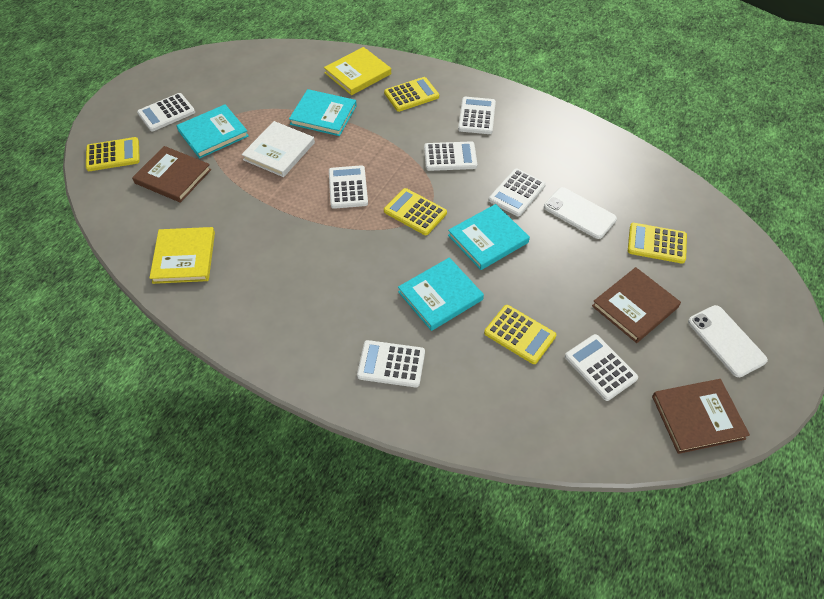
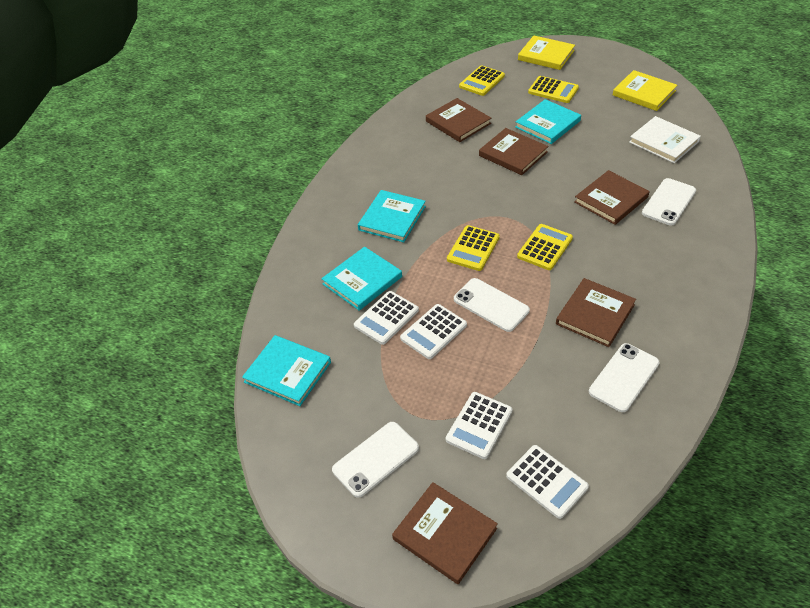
brown book: [132,146,211,203] [592,267,681,343] [652,379,750,454] = 3 -> [392,482,498,584] [426,98,491,142] [479,128,548,175] [556,278,636,347] [574,170,649,225] = 5
white calculator: [137,93,195,131] [329,165,368,209] [357,340,425,387] [424,141,477,171] [458,97,496,134] [489,169,546,217] [565,334,638,401] = 7 -> [354,291,419,345] [400,304,467,359] [446,392,513,459] [506,445,589,519] = 4
white phone: [544,187,617,239] [688,305,768,377] = 2 -> [332,422,419,498] [454,278,530,332] [589,343,660,412] [642,178,696,226] = 4
yellow calculator: [86,137,140,171] [384,77,439,112] [384,188,447,235] [484,305,556,364] [628,223,687,264] = 5 -> [447,225,500,271] [459,65,505,96] [517,224,573,270] [528,76,579,103] = 4

